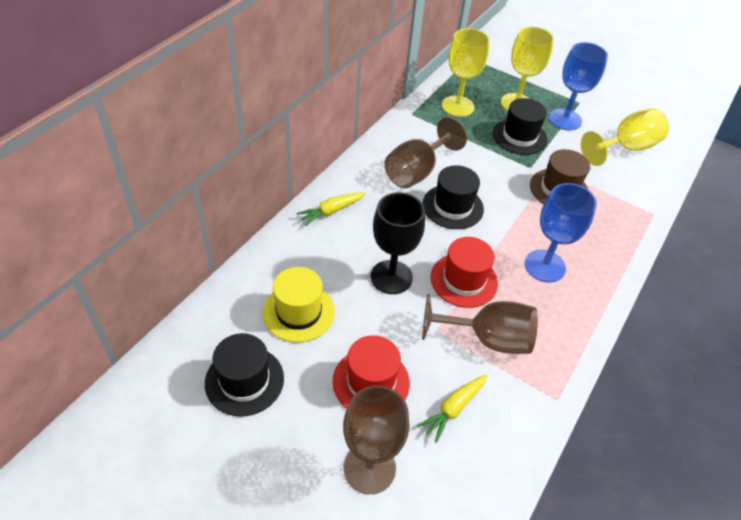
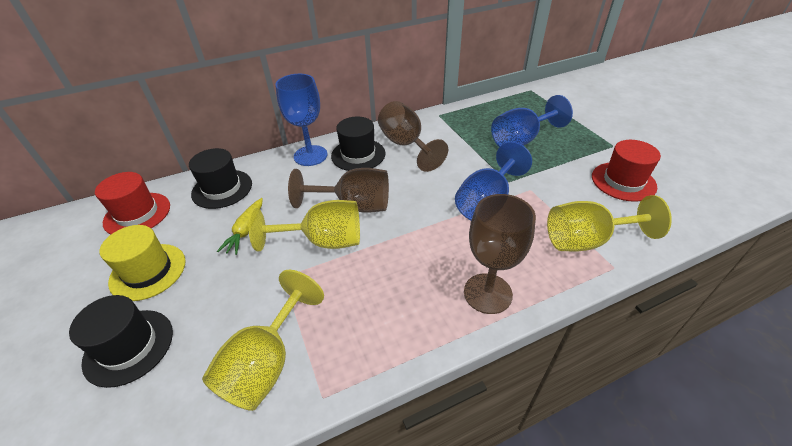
black goblet: [371,192,425,294] = 1 -> none = 0
blue goblet: [525,183,597,282] [549,42,608,130] = 2 -> [275,74,327,166] [455,142,532,220] [491,95,573,147] = 3
brown hat: [530,149,590,204] = 1 -> none = 0
yellow carrot: [296,193,366,226] [417,374,488,443] = 2 -> [217,198,263,255] = 1

